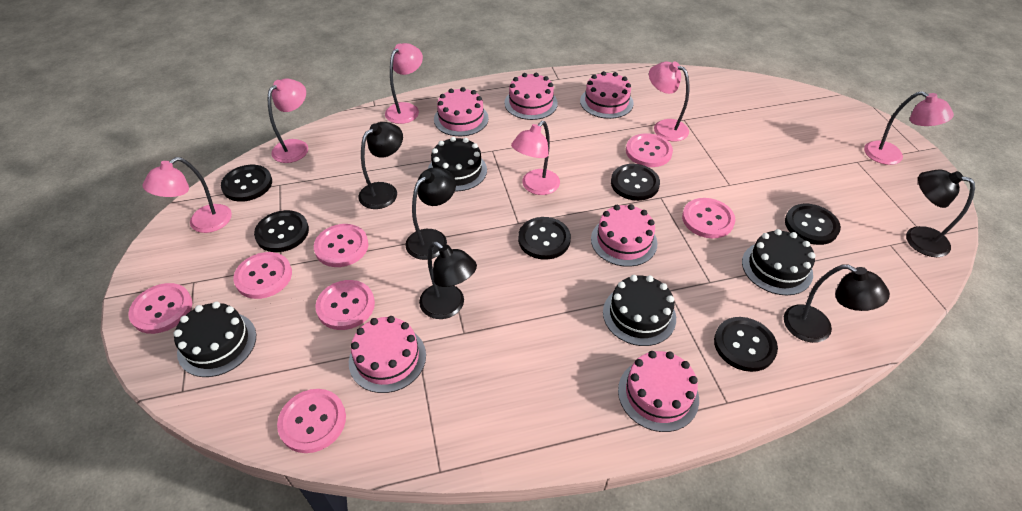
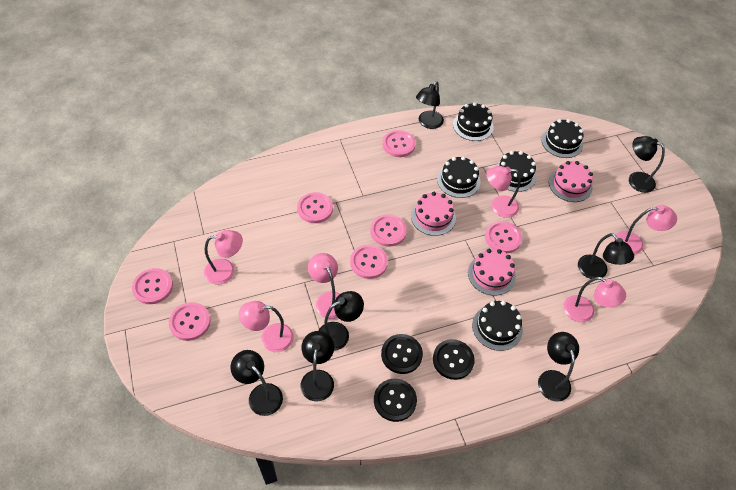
black button: [221,165,272,202] [254,210,309,252] [518,217,571,260] [611,164,660,201] [714,317,778,372] [785,204,841,245] = 6 -> [374,379,417,422] [381,334,423,374] [433,339,475,380] = 3
black cake: [173,302,256,377] [428,137,487,191] [603,275,676,346] [742,229,816,295] = 4 -> [437,156,480,198] [453,102,494,141] [472,301,523,351] [495,151,536,192] [542,119,584,158] = 5
black lamp: [358,122,403,209] [405,167,456,260] [419,241,477,319] [784,265,890,343] [906,170,975,257] = 5 -> [230,350,283,416] [301,331,334,401] [318,291,364,351] [416,81,444,129] [538,332,579,402] [578,233,634,279] [629,136,665,193] = 7
pink cake: [349,316,426,393] [434,87,489,136] [504,73,558,120] [580,71,634,119] [591,204,657,267] [618,351,699,432] = 6 -> [411,192,456,236] [468,249,516,296] [549,161,593,202] = 3

